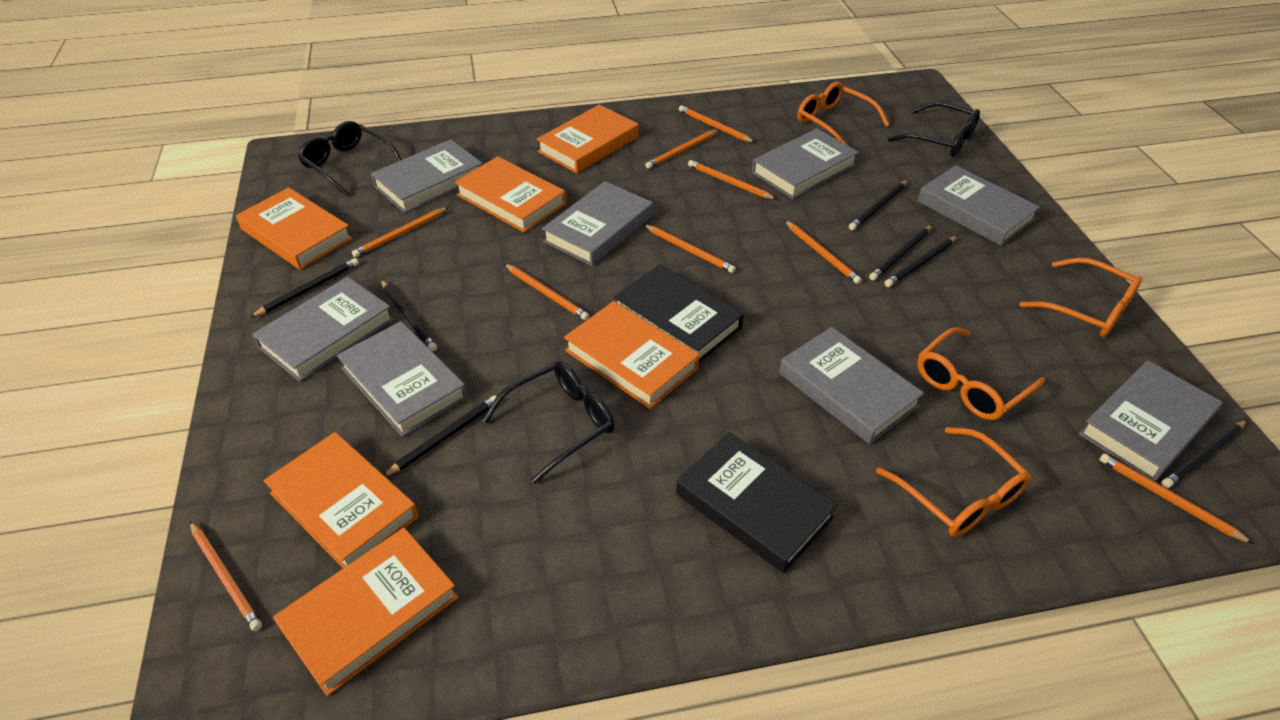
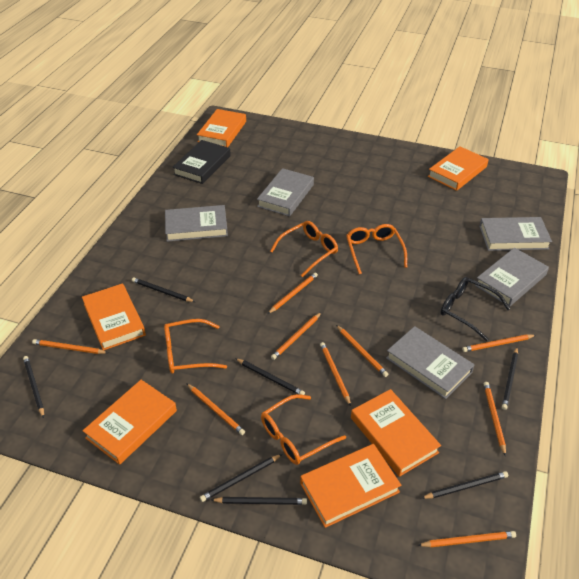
black book: [614,264,744,363] [676,432,837,573] = 2 -> [172,140,231,184] = 1
black glasses: [298,121,402,197] [482,361,614,484] [888,101,980,157] = 3 -> [441,277,510,341] = 1
grey book: [252,277,394,382] [337,321,468,437] [371,139,483,213] [542,181,653,266] [752,128,859,199] [779,327,924,444] [918,165,1040,246] [1079,360,1222,481] = 8 -> [165,205,228,242] [257,168,314,216] [386,326,474,399] [475,248,549,307] [479,217,552,251] = 5

